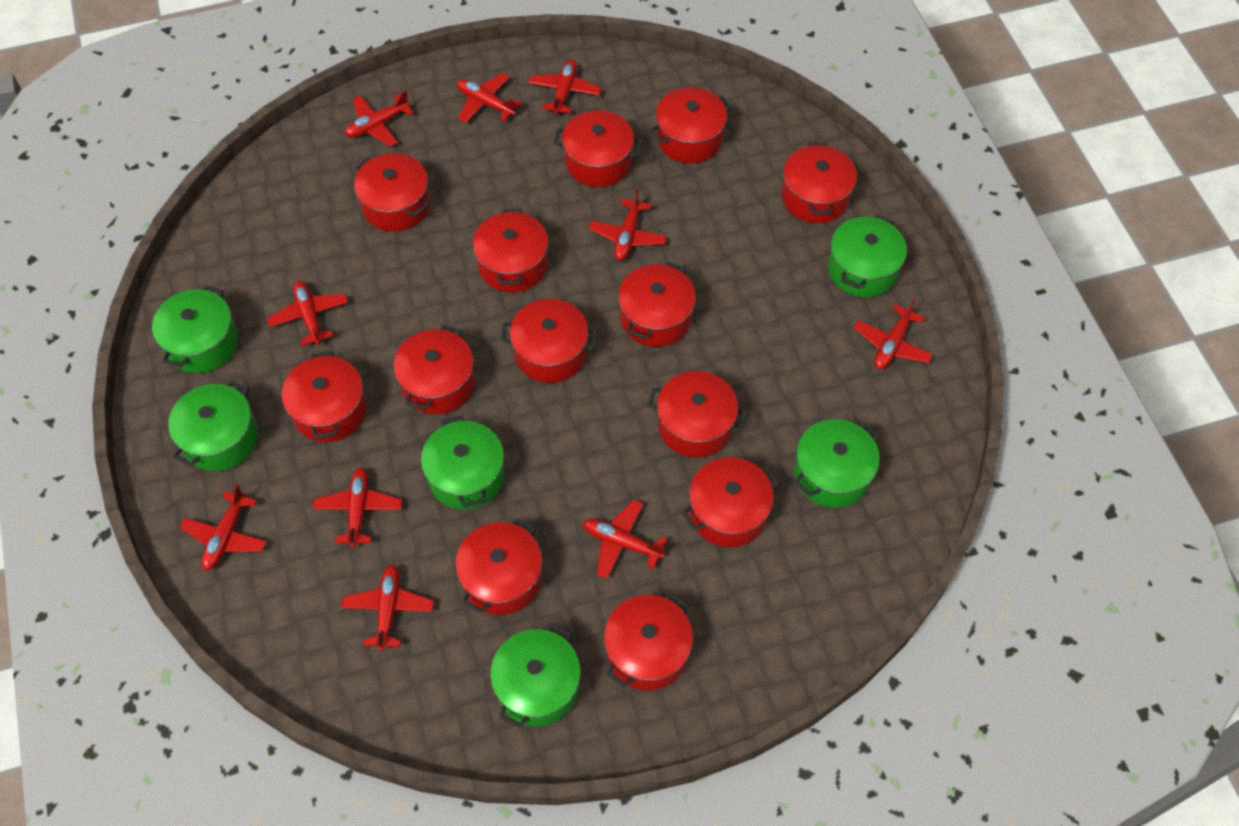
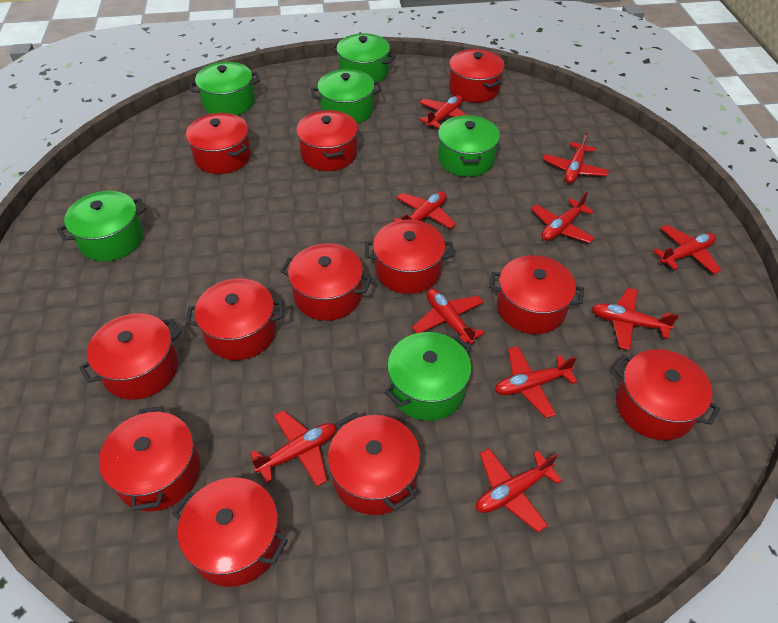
red pot: [282,351,367,442] [354,153,430,232] [393,325,475,414] [455,518,542,615] [473,209,548,293] [500,299,598,383] [553,110,643,187] [604,592,693,690] [618,261,696,347] [647,371,748,458] [650,87,732,163] [681,457,780,547] [782,143,857,223] = 13 -> [79,313,182,400] [99,406,200,511] [172,477,288,587] [186,113,251,174] [186,279,283,360] [281,243,372,321] [296,110,358,171] [328,412,420,515] [365,220,454,294] [449,49,505,103] [489,255,584,334] [613,349,720,440] = 12

